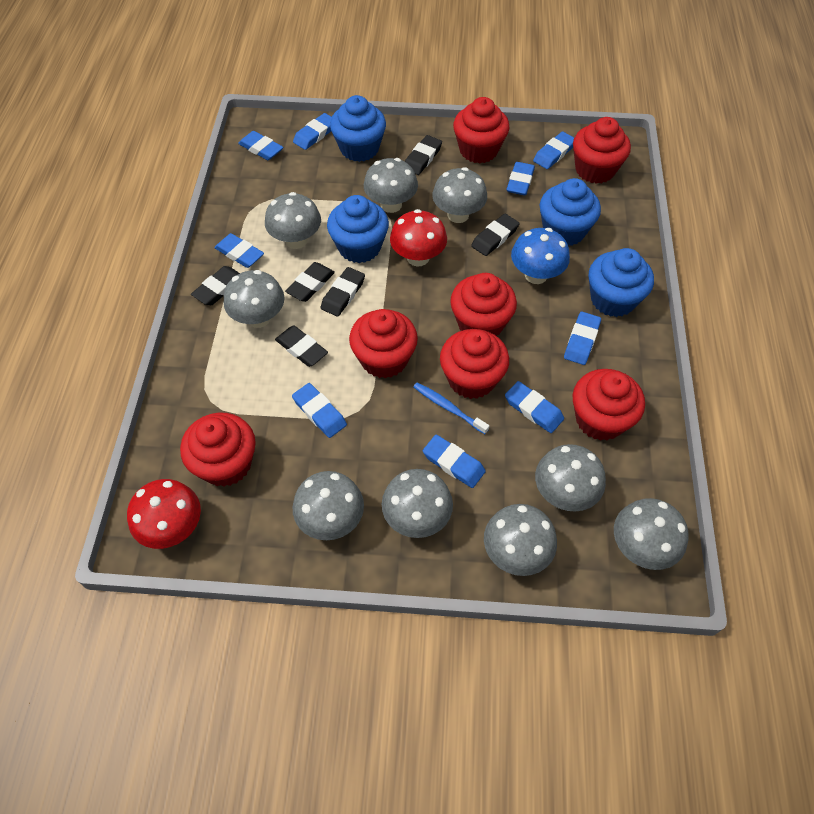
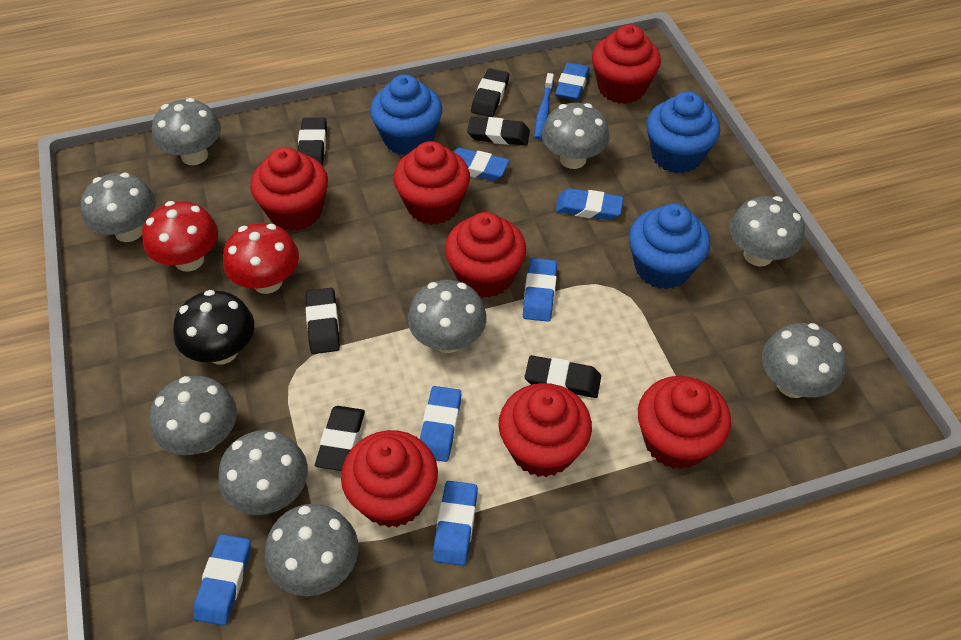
black mushroom: none = 0 -> [173,290,254,364] = 1
blue cupcake: [327,195,389,263] [330,95,386,162] [540,178,601,246] [589,248,654,317] = 4 -> [370,74,442,156] [629,204,710,289] [646,91,720,173] = 3
blue eraser: [214,233,264,268] [238,131,283,160] [292,383,347,438] [293,113,332,150] [423,435,486,488] [505,381,564,433] [507,162,535,195] [533,131,574,169] [564,312,601,365] = 9 -> [193,534,251,626] [420,386,462,462] [433,481,478,566] [453,148,509,181] [523,258,557,322] [555,62,590,100] [555,188,624,220] = 7
blue mushroom: [511,228,570,284] = 1 -> none = 0

